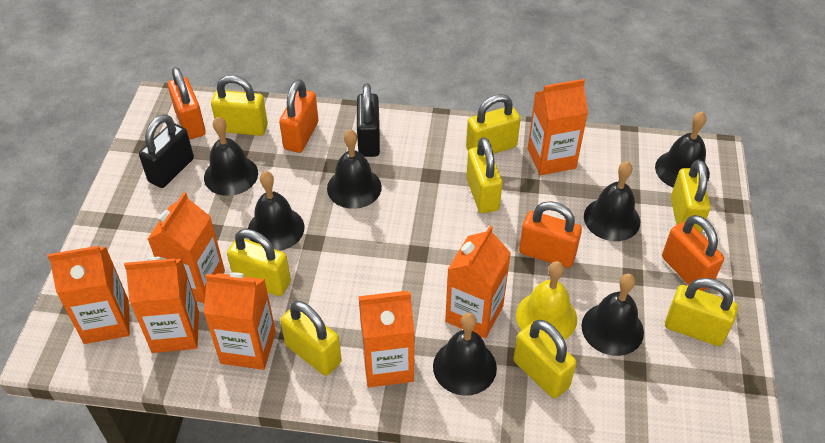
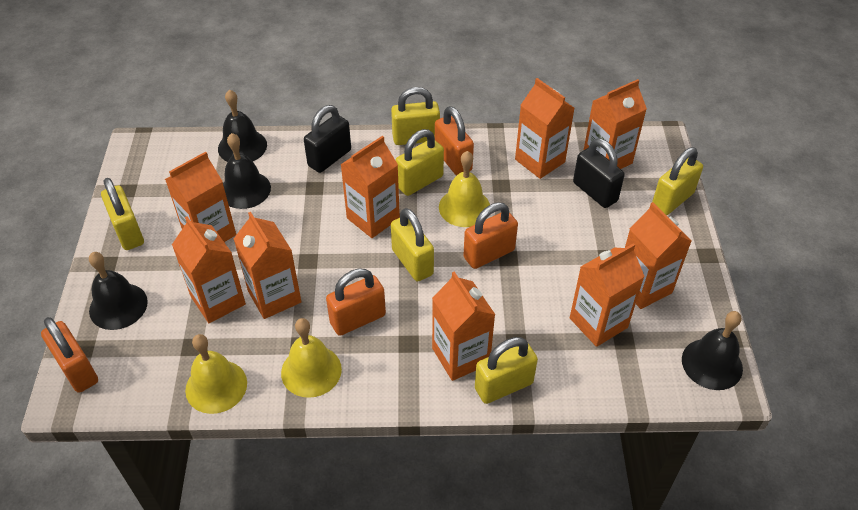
black bell: [204,117,258,196] [248,171,304,251] [327,129,382,209] [433,313,497,396] [581,274,644,356] [584,161,640,241] [655,112,710,188] = 7 -> [89,252,148,330] [218,89,267,162] [223,133,271,209] [682,311,743,390] = 4
orange carton: [48,246,130,344] [124,257,199,353] [148,192,225,303] [204,272,276,370] [358,291,414,387] [445,226,511,339] [528,79,588,175] = 7 -> [165,152,236,242] [172,217,246,323] [234,212,301,319] [340,136,400,238] [432,271,495,381] [515,78,574,179] [570,243,645,347] [583,79,647,169] [625,202,691,309] = 9
yellow bell: [516,261,577,340] = 1 -> [185,334,247,414] [281,318,342,398] [439,151,490,227] = 3
yellow padlock: [211,75,268,136] [227,229,291,296] [280,301,342,376] [466,94,521,154] [466,137,502,213] [513,320,577,398] [665,278,738,346] [671,159,711,233] = 8 -> [101,178,144,250] [391,87,440,145] [391,208,434,282] [396,129,444,196] [475,337,538,404] [652,147,703,215] = 6

